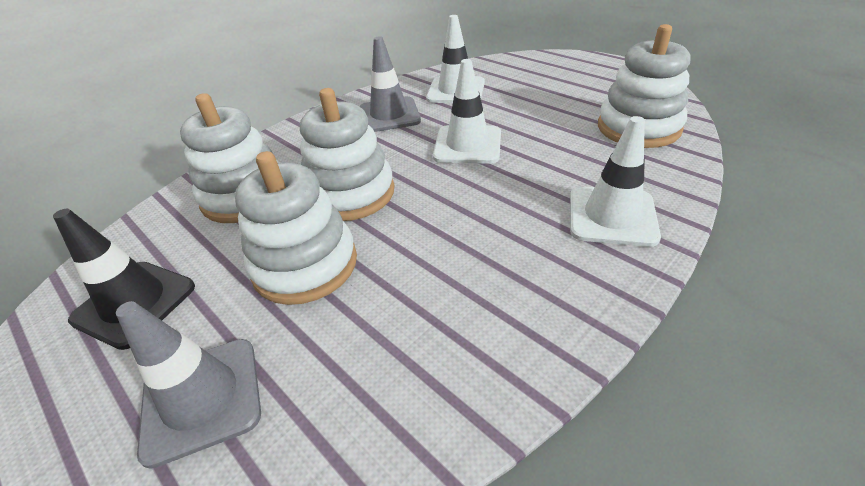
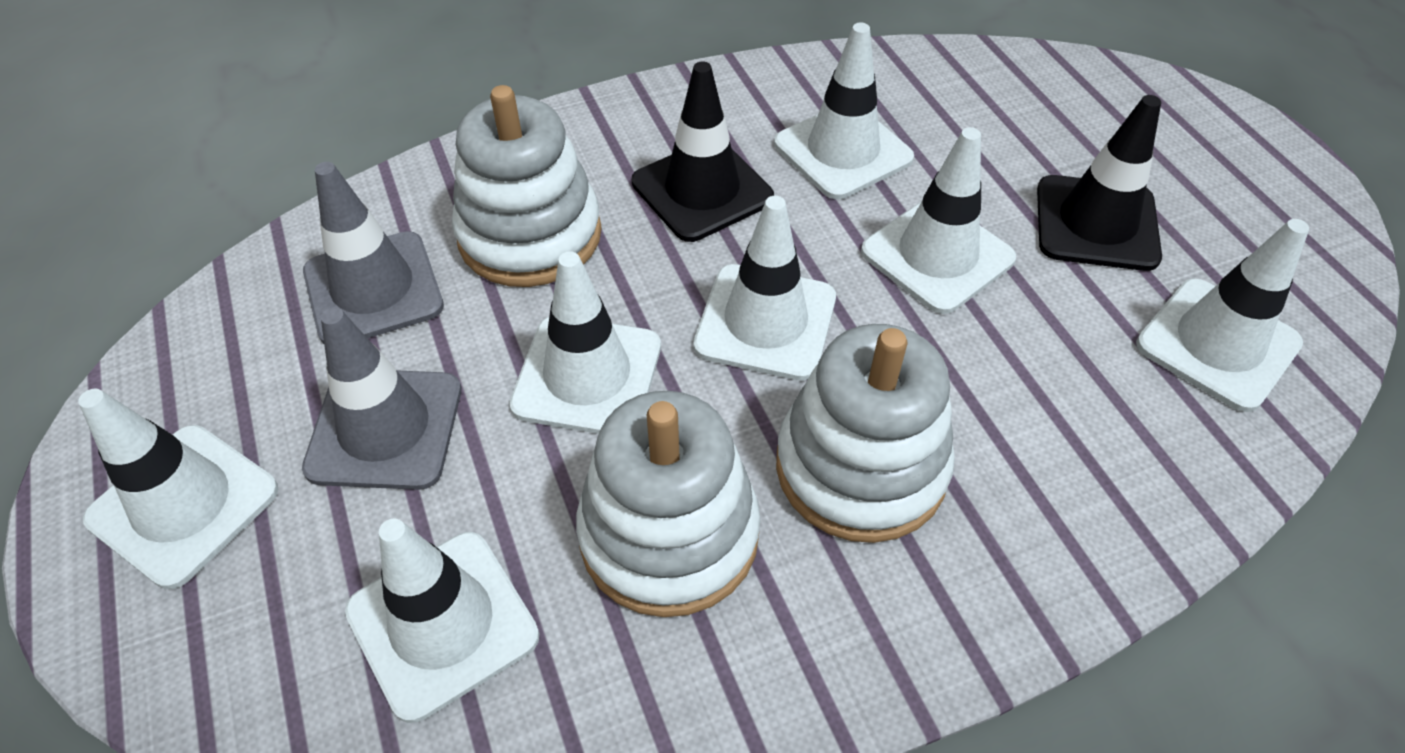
black traffic cone: [53,209,195,350] = 1 -> [632,62,774,242] [1037,95,1162,271] = 2
white stacking toy: [180,93,280,223] [235,151,357,305] [300,88,394,221] [598,24,690,148] = 4 -> [452,85,602,287] [576,391,761,617] [776,324,955,543] = 3
white traffic cone: [426,15,485,103] [433,59,501,164] [570,116,661,247] = 3 -> [78,389,279,589] [345,519,539,723] [509,251,661,434] [693,196,836,381] [774,23,914,199] [861,127,1016,314] [1136,219,1309,412] = 7

